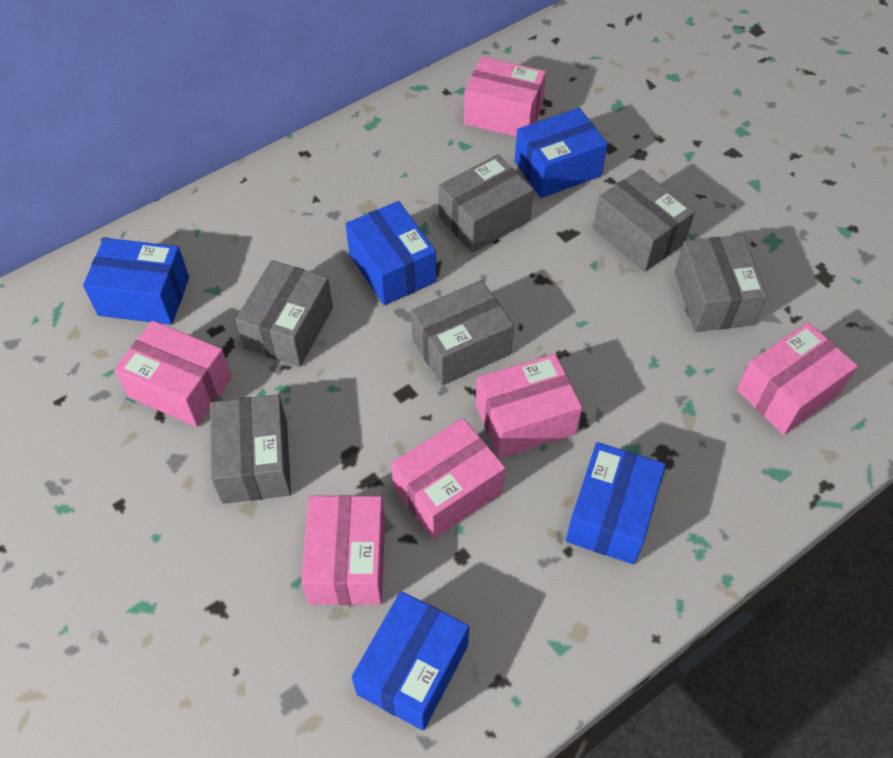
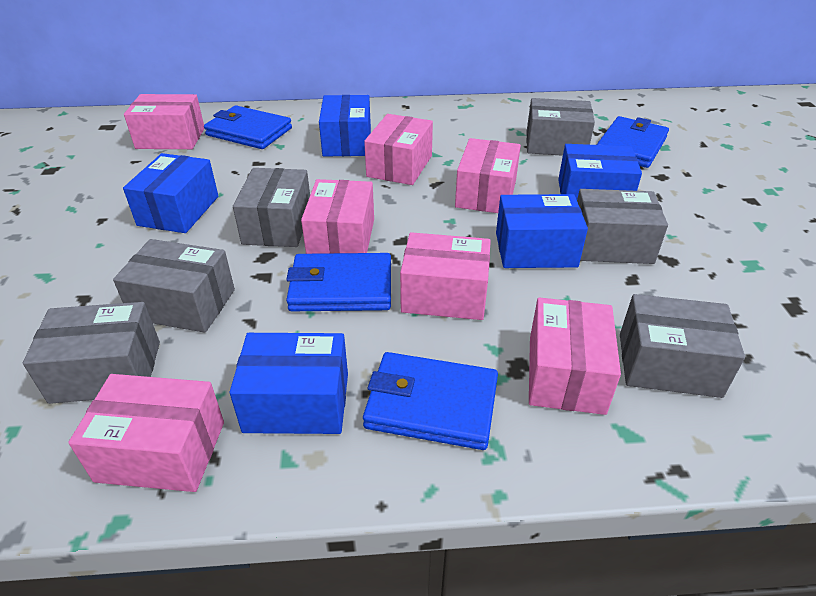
blue wallet: none = 0 -> [204,105,292,149] [286,253,391,311] [363,352,498,450] [597,116,669,168] = 4
pink box: [114,321,232,427] [301,495,385,605] [391,418,505,539] [464,57,546,137] [476,354,582,458] [737,322,858,435] = 6 -> [68,374,224,492] [124,94,204,149] [301,179,374,254] [364,114,433,185] [400,232,491,320] [455,138,521,213] [529,297,621,415] = 7

